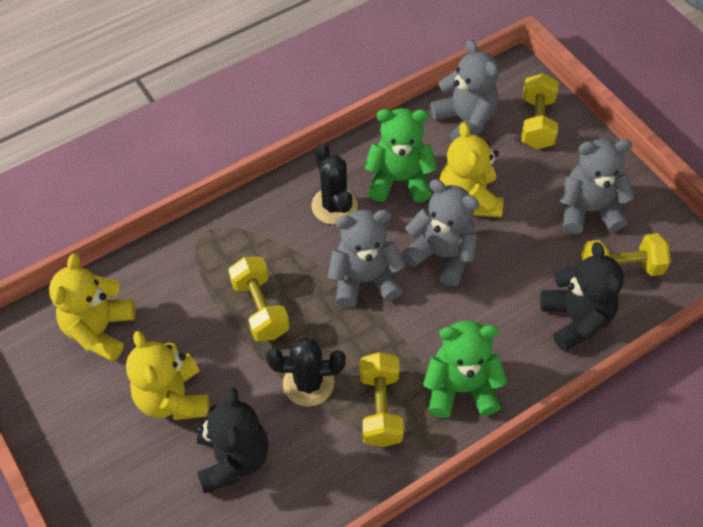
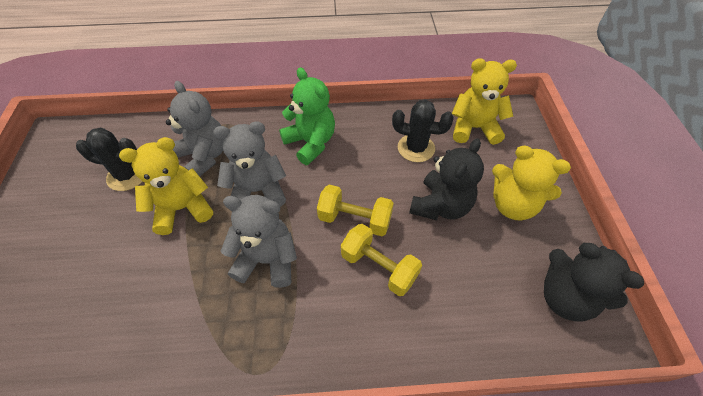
green teddy bear: [364,108,437,202] [423,320,508,418] = 2 -> [279,67,335,165] = 1
grey teddy bear: [328,210,406,308] [401,179,479,286] [430,40,499,141] [559,139,635,235] = 4 -> [166,81,223,176] [213,121,286,211] [221,195,297,288] = 3
yellow dumbbell: [228,257,290,341] [360,352,404,447] [521,73,558,149] [581,233,671,276] = 4 -> [317,185,394,236] [341,224,422,296] = 2

